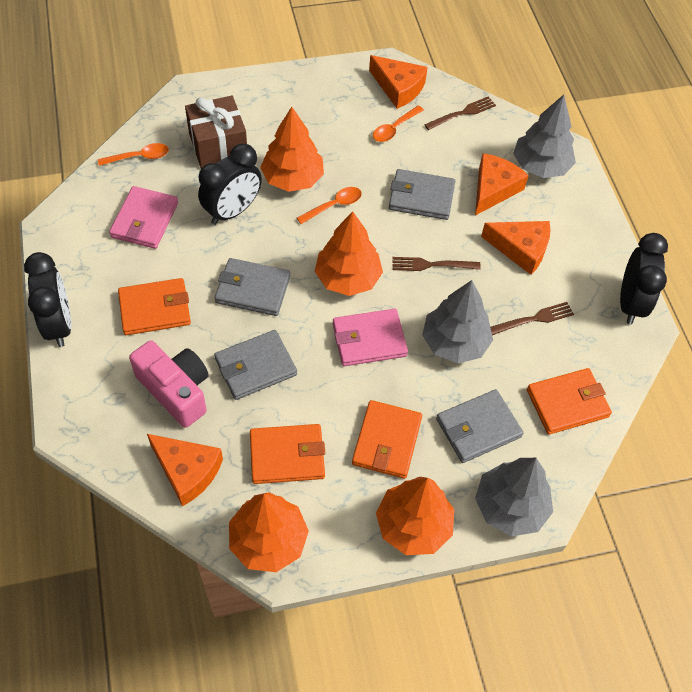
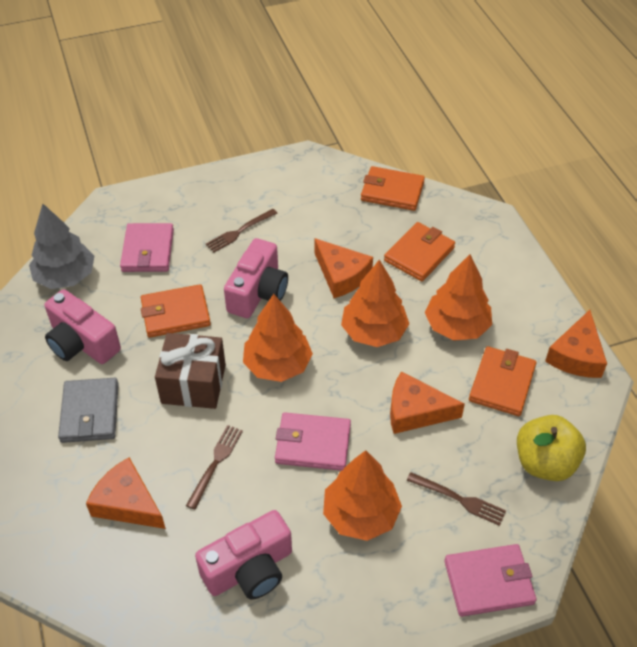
black clock: [24,252,72,347] [198,144,262,225] [620,233,668,324] = 3 -> none = 0
grey tree: [422,280,493,363] [475,458,553,537] [513,95,576,178] = 3 -> [29,204,94,289] = 1
grey wallet: [214,330,297,400] [215,258,290,316] [389,169,455,220] [436,389,523,463] = 4 -> [58,378,119,443] = 1
orange spoon: [98,143,169,166] [297,187,362,224] [373,106,424,142] = 3 -> none = 0
pink camera: [129,340,209,428] = 1 -> [45,289,121,364] [195,510,292,599] [224,238,288,318] = 3
pink wallet: [109,186,178,249] [333,309,408,366] = 2 -> [120,223,174,272] [275,412,351,471] [444,544,537,617] = 3
yellow apple: none = 0 -> [517,415,586,481] = 1

